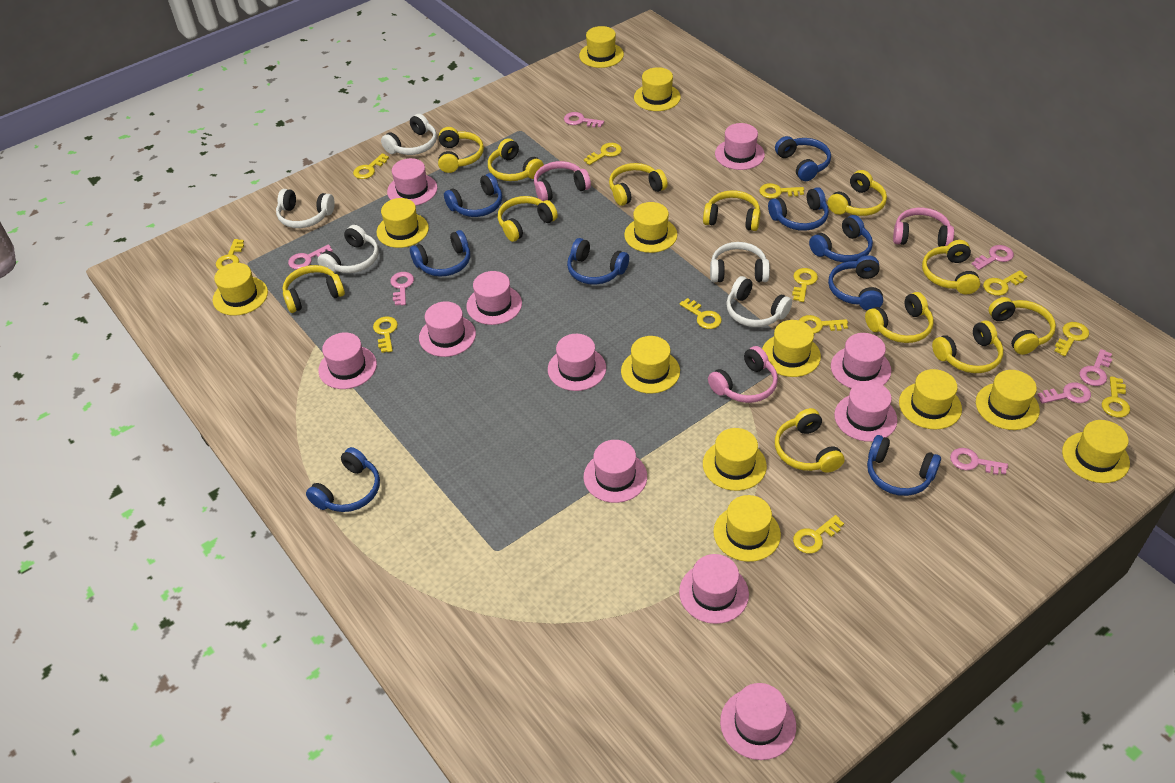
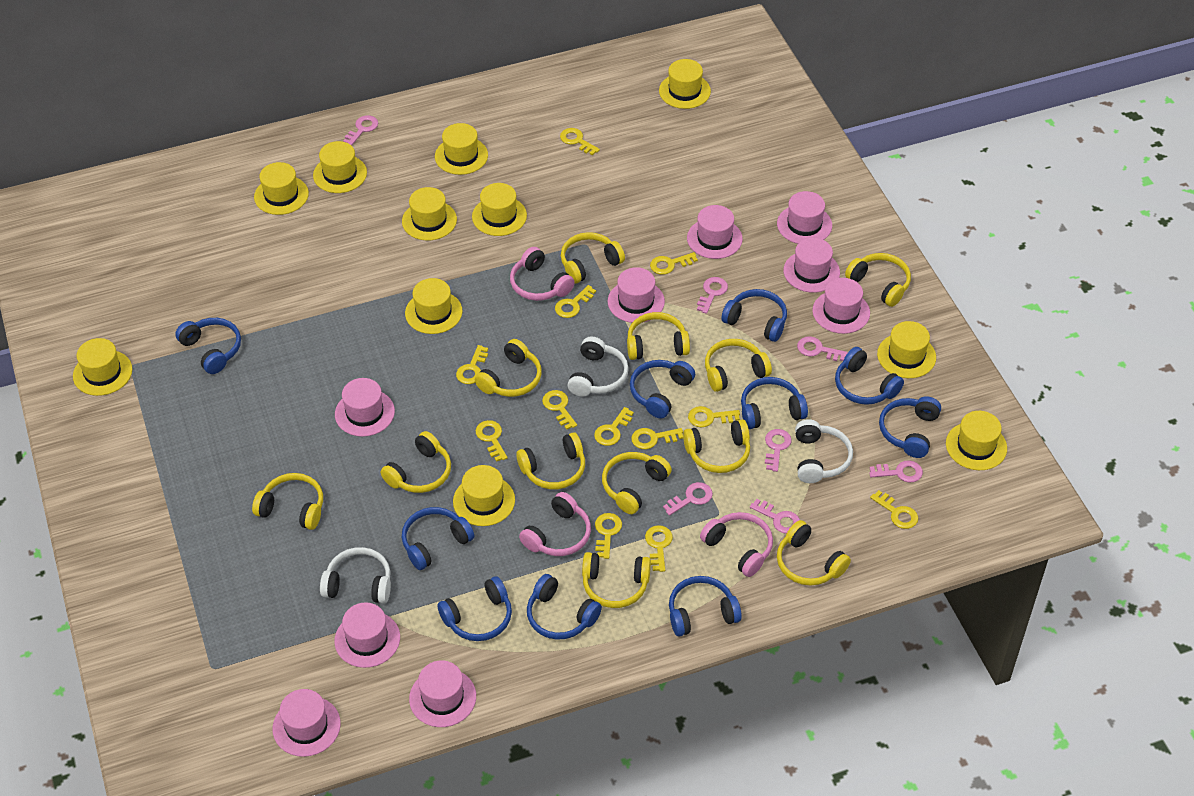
blue headphones: [306,447,380,512] [410,230,470,277] [444,173,502,217] [567,238,629,285] [768,187,829,231] [775,136,831,181] [809,215,873,263] [828,255,883,311] [867,435,941,496] = 9 -> [175,318,241,374] [402,507,474,570] [437,576,512,641] [527,574,602,640] [630,360,695,419] [669,576,742,637] [721,289,787,342] [741,377,808,429] [835,347,904,405] [879,396,941,458] = 10
pink hat: [318,332,377,389] [387,158,437,206] [419,301,476,357] [466,271,522,325] [548,334,606,391] [583,440,647,503] [679,554,749,624] [715,123,765,170] [720,683,796,760] [831,333,891,388] [834,381,897,442] = 11 -> [273,689,341,757] [334,602,400,668] [335,378,395,437] [409,660,476,727] [608,267,665,323] [687,205,743,259] [777,191,832,244] [783,238,840,293] [812,278,870,334] = 9
white headphones: [276,189,335,228] [317,225,379,273] [381,114,437,155] [710,242,770,282] [726,276,792,327] = 5 -> [320,547,391,603] [568,337,629,396] [795,419,853,483] = 3
yellow hat: [213,263,268,316] [377,198,429,248] [579,26,624,68] [621,336,680,394] [624,202,677,253] [634,67,681,111] [703,428,767,491] [713,495,781,562] [762,320,821,377] [899,369,962,430] [976,370,1040,430] [1062,420,1130,483] = 12 -> [73,338,132,396] [254,162,309,215] [313,141,367,193] [402,187,457,241] [405,278,462,334] [435,123,488,175] [453,465,515,526] [472,183,527,236] [659,59,711,109] [877,321,936,378] [946,411,1007,470] = 11

